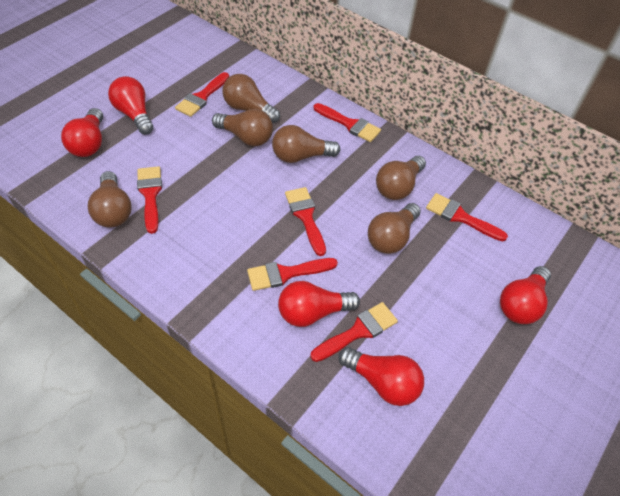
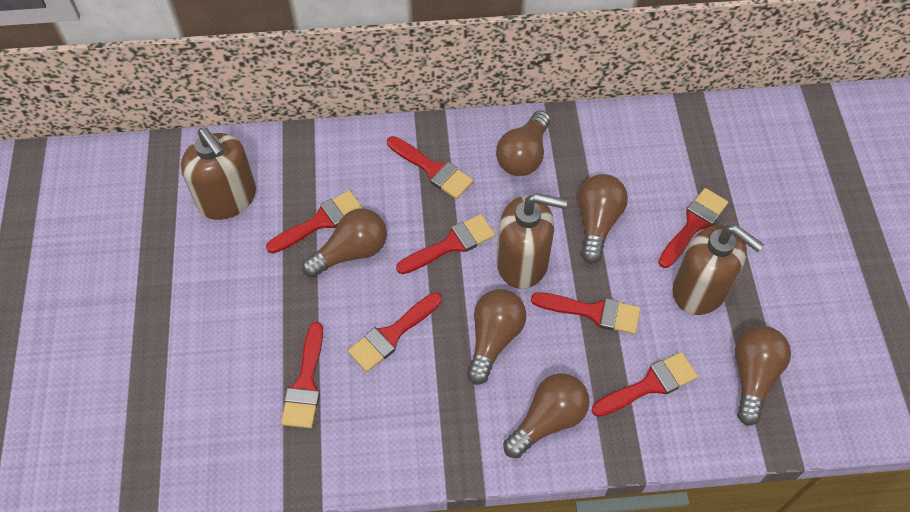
brown soap dispenser: none = 0 -> [181,128,256,220] [497,193,567,289] [673,225,764,315] = 3
red brush: [137,166,162,234] [175,72,229,117] [247,258,338,291] [285,187,326,256] [310,302,398,362] [314,103,381,142] [426,193,508,241] = 7 -> [266,190,363,254] [281,322,323,428] [348,292,442,372] [387,136,473,199] [396,214,495,274] [531,292,641,334] [592,352,698,417] [658,188,728,268] = 8
red light bulb: [61,108,103,157] [108,76,154,134] [278,281,360,327] [338,347,424,406] [500,266,551,324] = 5 -> none = 0

